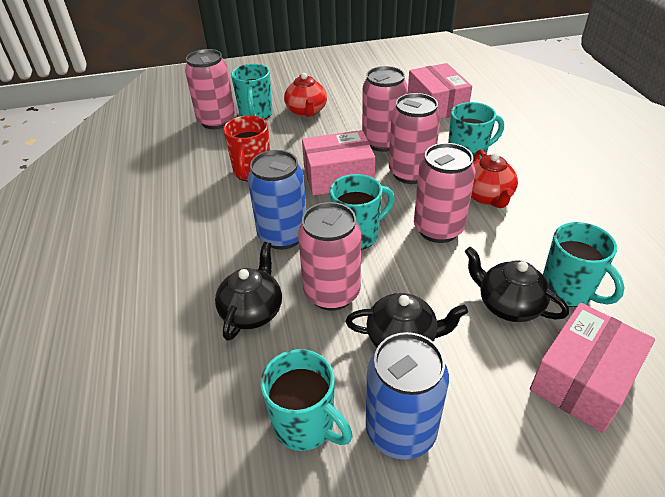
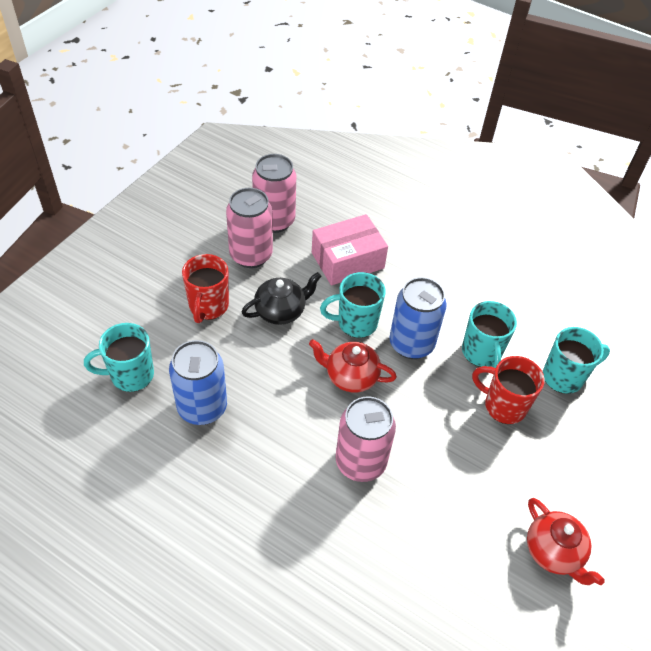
black teapot: [215,242,282,341] [346,293,468,348] [465,247,569,322] = 3 -> [241,272,322,325] = 1
pink box: [302,130,375,196] [408,63,472,119] [530,303,655,433] = 3 -> [312,214,388,285] = 1
pink can: [185,49,235,129] [298,202,361,311] [362,66,408,152] [389,93,441,184] [414,143,475,243] = 5 -> [226,188,273,268] [252,154,296,233] [335,396,396,482] = 3
red mug: [223,115,270,181] = 1 -> [182,254,229,323] [472,356,544,424] = 2
turquoise mug: [231,64,273,119] [261,349,352,451] [330,174,395,250] [448,102,504,162] [543,222,625,307] = 5 -> [84,323,154,392] [320,272,386,338] [462,301,517,368] [543,327,610,394] = 4

